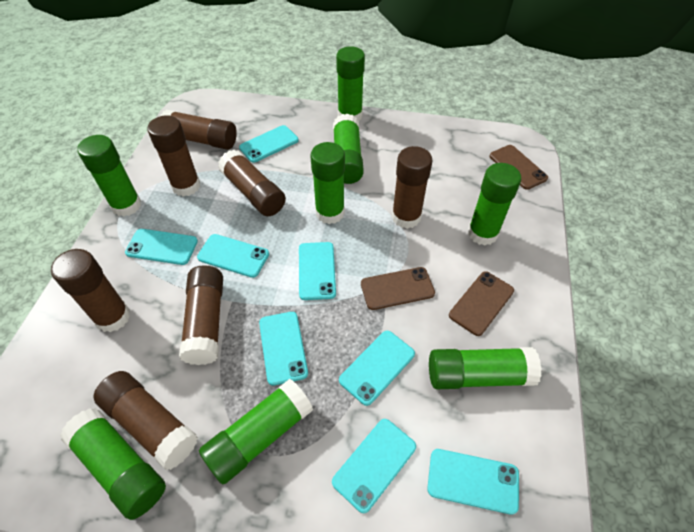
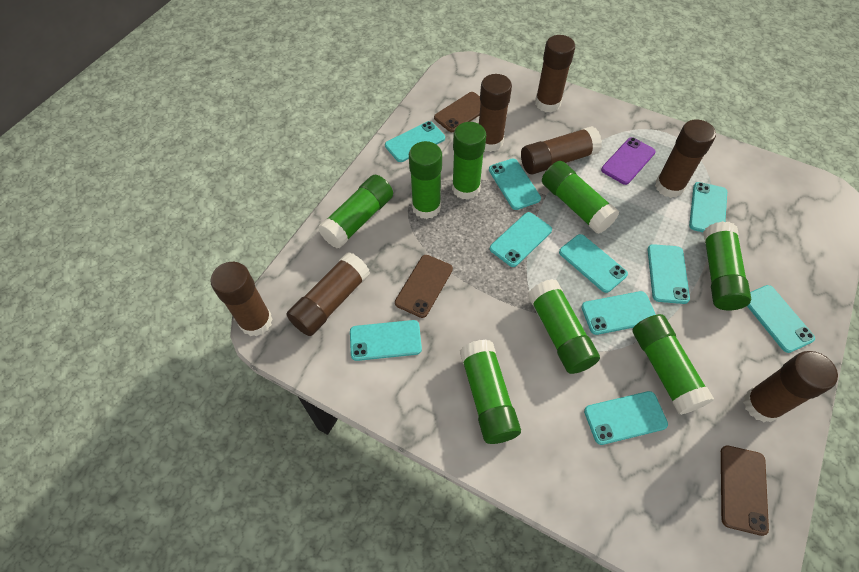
purple phone: none = 0 -> [601,137,656,185] = 1
turquoise phone: [125,229,198,265] [197,234,269,278] [239,125,299,163] [259,312,308,386] [299,242,336,300] [332,419,416,513] [339,331,415,406] [427,449,519,515] = 8 -> [350,320,422,361] [385,121,445,162] [489,158,541,210] [490,212,552,267] [559,234,628,293] [581,291,656,335] [584,391,668,445] [648,244,690,304] [689,182,727,232] [747,285,815,353] = 10

